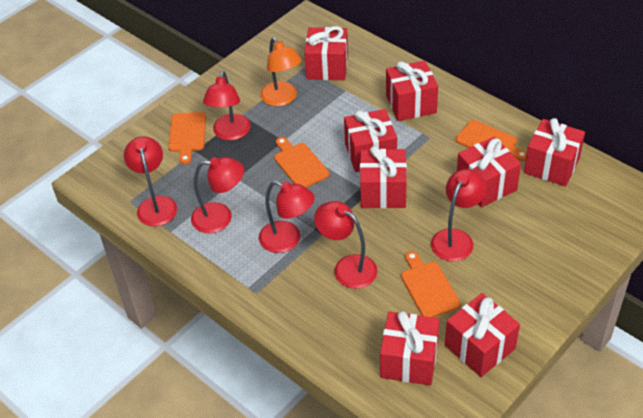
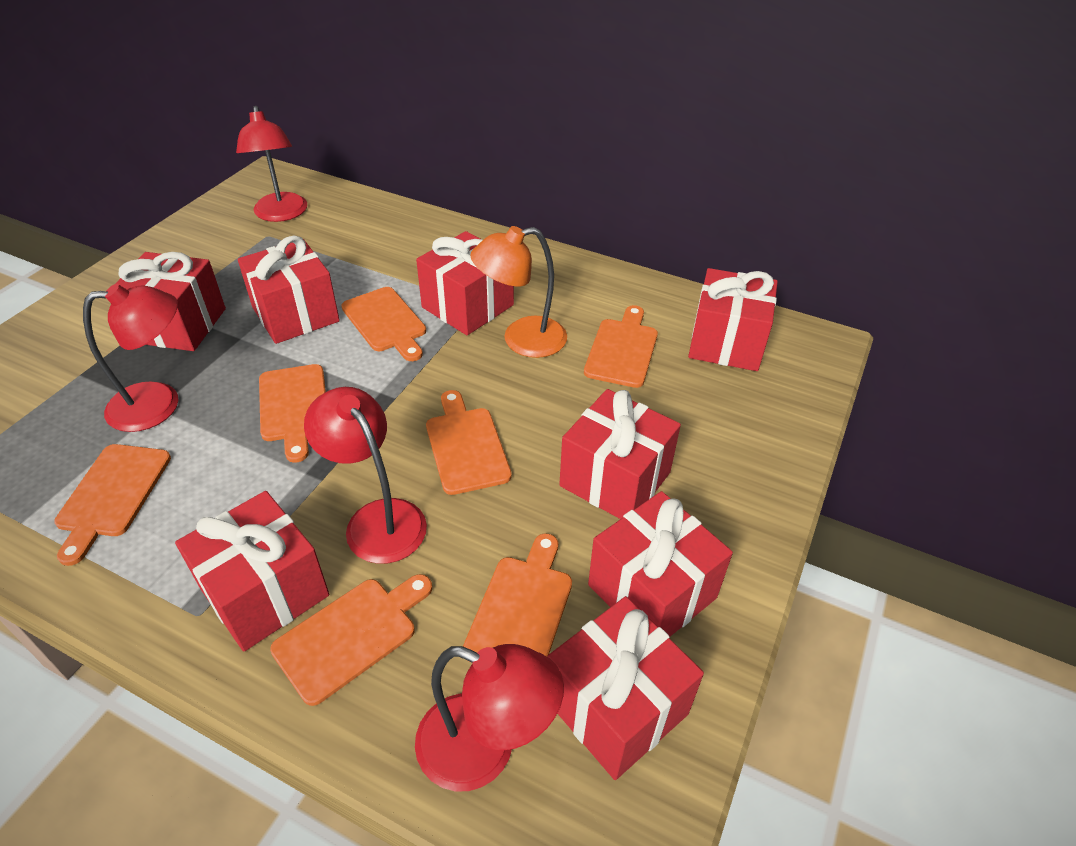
orange cutting board: [169,112,206,164] [274,137,329,188] [401,251,461,317] [456,120,527,161] = 4 -> [54,444,171,566] [259,364,326,463] [270,574,432,706] [341,287,426,361] [426,390,512,495] [463,533,572,662] [584,305,658,388] = 7
red lamp: [124,136,177,226] [191,157,244,233] [203,71,250,140] [259,181,315,253] [314,201,377,289] [431,169,487,262] = 6 -> [83,284,178,432] [236,106,307,222] [304,387,427,564] [415,644,564,791] = 4

